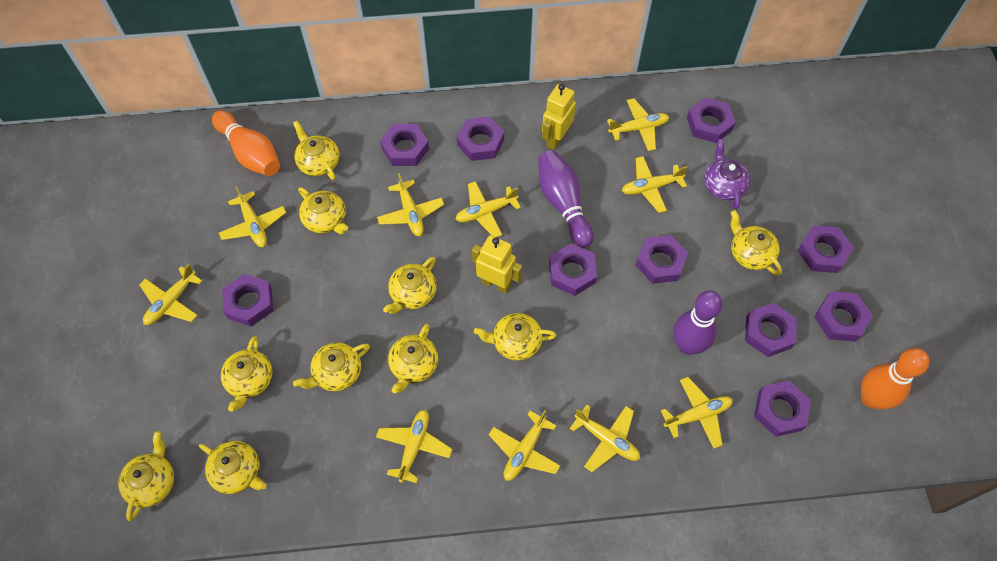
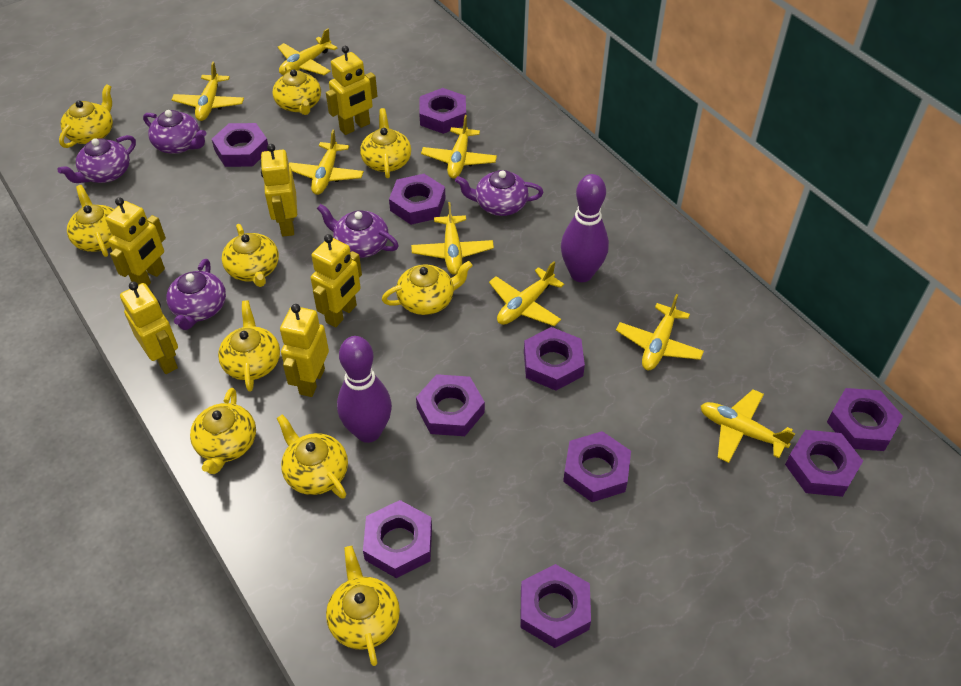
orange bowling pin: [212,110,280,176] [861,348,929,409] = 2 -> none = 0
purple teapot: [704,139,750,209] = 1 -> [58,135,136,183] [143,110,206,154] [166,259,226,330] [317,204,399,258] [455,170,544,216] = 5
yellow plane: [139,264,202,325] [219,186,286,247] [376,410,452,483] [377,173,444,236] [456,181,521,237] [489,410,561,481] [569,405,640,472] [607,98,669,151] [622,156,688,213] [661,377,733,448] = 10 -> [172,62,244,121] [278,28,337,75] [289,130,364,195] [411,202,494,275] [421,115,497,179] [489,261,564,326] [616,294,704,370] [701,389,795,463] = 8
yellow robot: [472,235,522,293] [542,84,576,150] = 2 -> [105,197,166,286] [120,281,178,374] [260,144,297,236] [280,304,329,397] [311,234,362,327] [326,46,377,135] = 6

